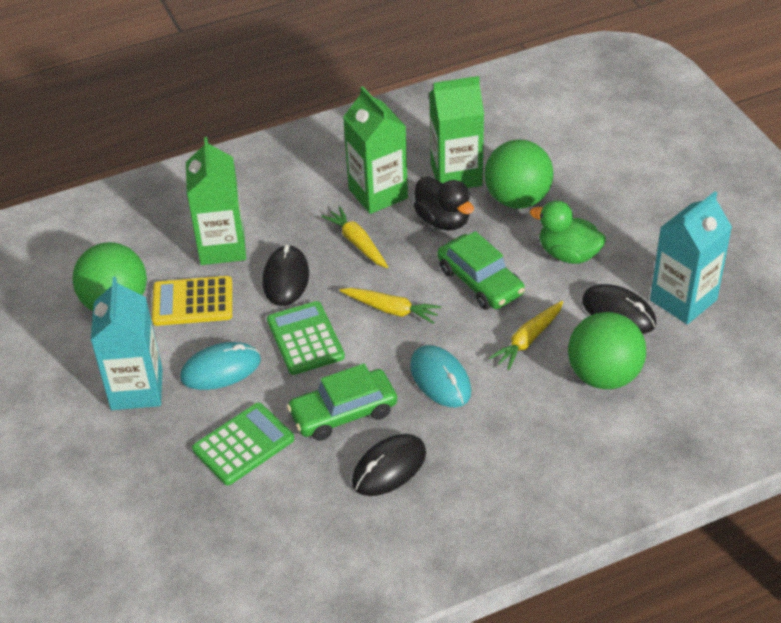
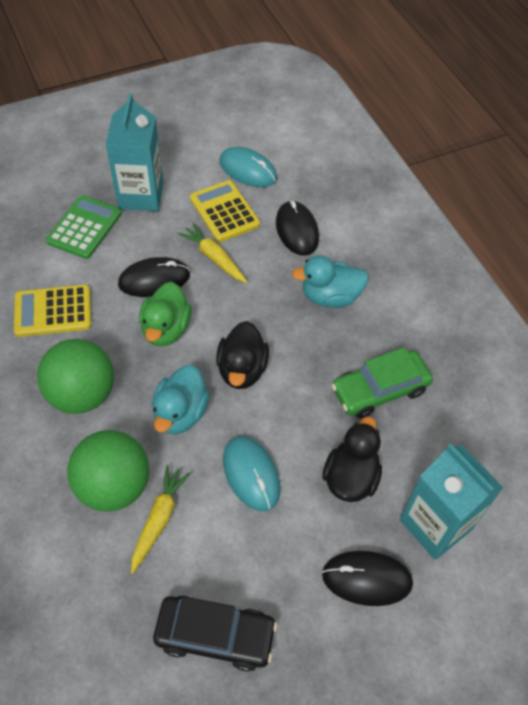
black car: none = 0 -> [153,596,277,672] = 1
black duck: [414,176,474,231] = 1 -> [216,321,269,389] [322,417,382,502] = 2
green ball: [72,242,147,311] [484,139,553,209] [568,312,646,389] = 3 -> [37,339,114,414] [67,430,149,512] = 2
green calculator: [192,403,294,485] [267,301,345,375] = 2 -> [46,195,122,259] = 1
green car: [287,363,397,441] [437,231,525,310] = 2 -> [332,347,433,418] = 1
green carton: [186,137,246,265] [343,86,408,214] [429,76,484,188] = 3 -> none = 0
turquoise duck: none = 0 -> [152,365,210,435] [292,255,369,308] = 2
yellow calculator: [152,276,232,326] = 1 -> [14,284,91,337] [190,180,260,242] = 2
yellow carrot: [321,207,388,268] [339,288,441,324] [489,301,563,370] = 3 -> [131,465,191,574] [178,223,248,283] = 2

